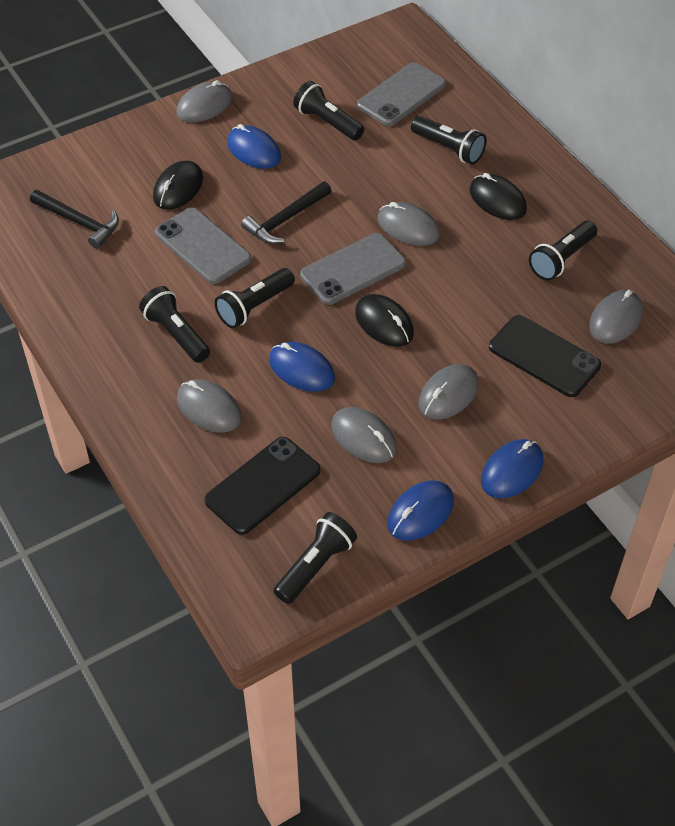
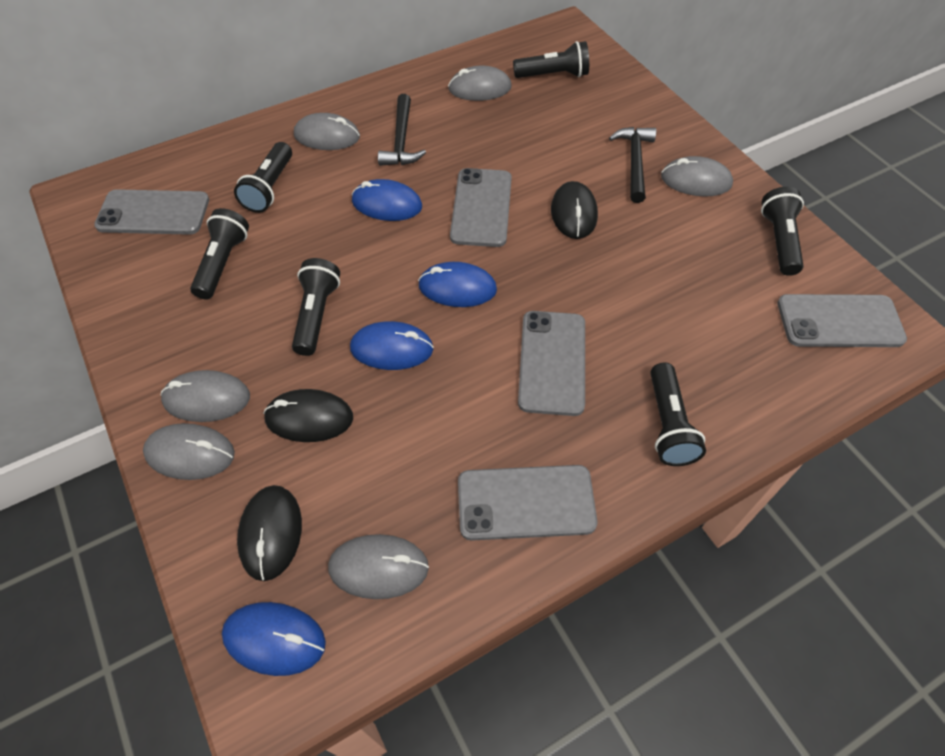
black phone: [204,437,320,535] [489,315,601,397] = 2 -> none = 0
grey phone: [155,208,251,284] [300,233,406,305] [357,62,446,126] = 3 -> [94,189,209,235] [450,168,512,247] [458,465,597,541] [518,311,585,416] [777,294,907,347] = 5

